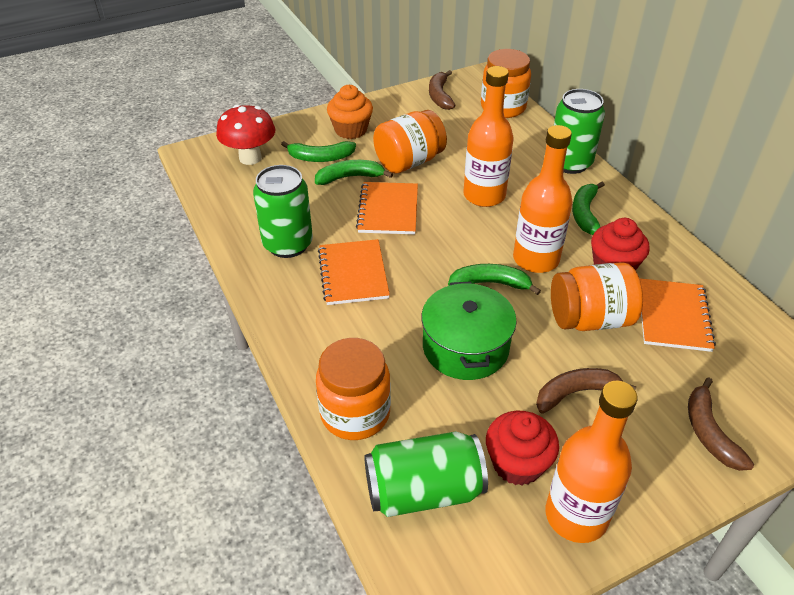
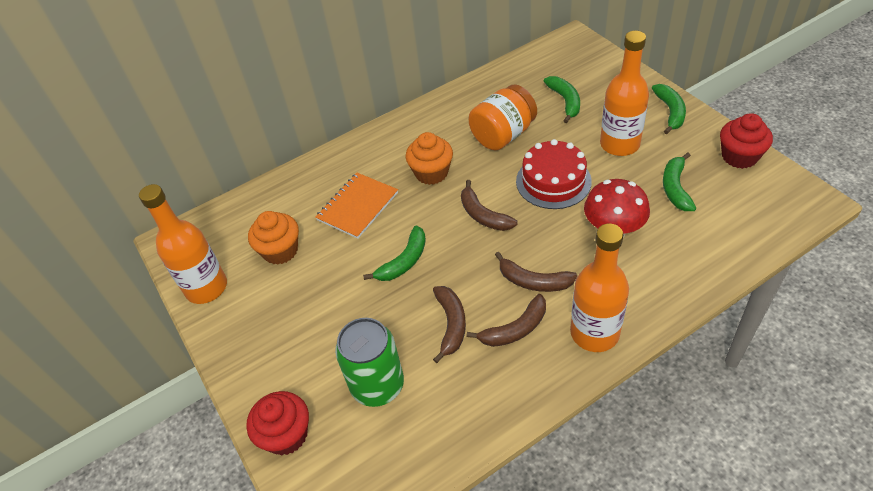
brown banana: [429,70,456,110] [536,368,636,414] [688,377,754,471] = 3 -> [433,286,466,363] [461,180,518,231] [466,294,546,347] [495,252,577,292] = 4
green can: [253,165,313,258] [364,431,488,517] [554,89,605,174] = 3 -> [335,318,404,407] = 1
green pot: [422,281,517,380] = 1 -> none = 0
orange cupcake: [327,85,373,139] = 1 -> [248,211,299,265] [405,132,453,185] = 2
orange jar: [316,338,391,440] [373,110,447,174] [481,49,531,118] [551,262,643,331] = 4 -> [469,84,537,151] = 1
orange notebook: [318,239,390,305] [356,182,418,234] [639,278,716,352] = 3 -> [315,173,398,239] = 1
red cake: none = 0 -> [516,139,592,209] = 1

